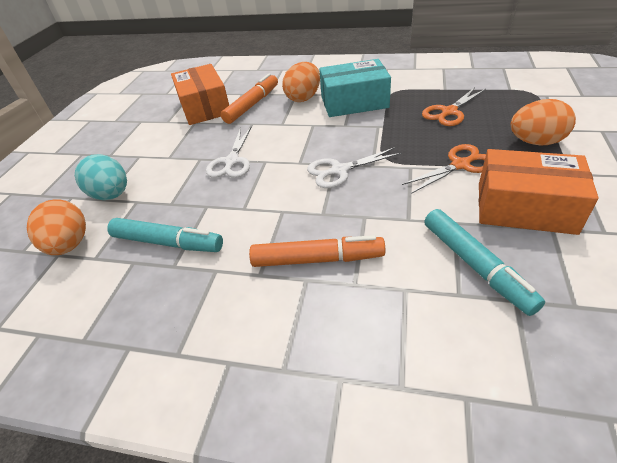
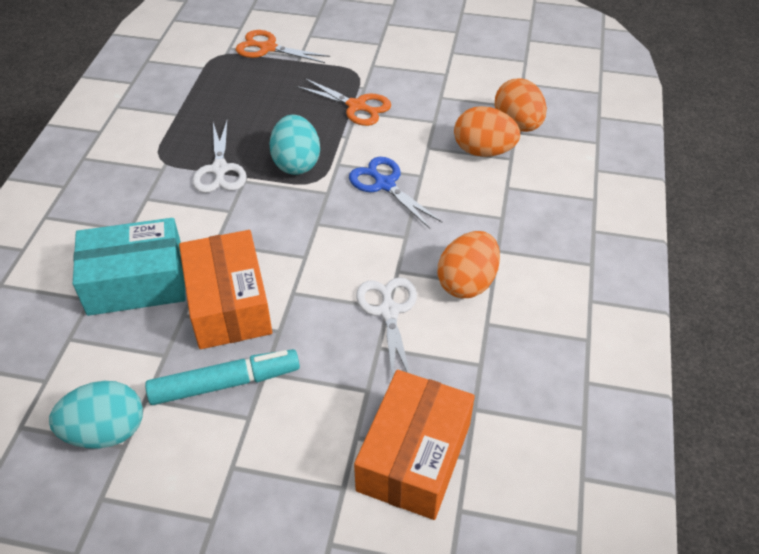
blue scissors: none = 0 -> [349,157,442,229] = 1
orange marker: [221,74,278,124] [249,235,385,267] = 2 -> none = 0
turquoise egg: [75,154,127,200] = 1 -> [49,381,143,448] [269,115,320,175] = 2
turquoise marker: [107,218,223,252] [424,209,545,316] = 2 -> [145,349,300,405] = 1

